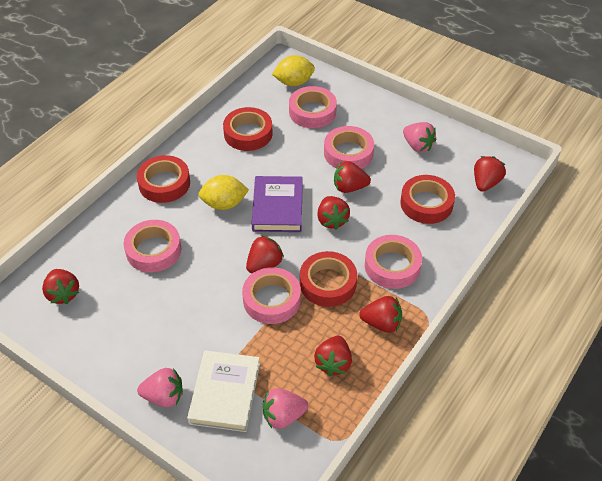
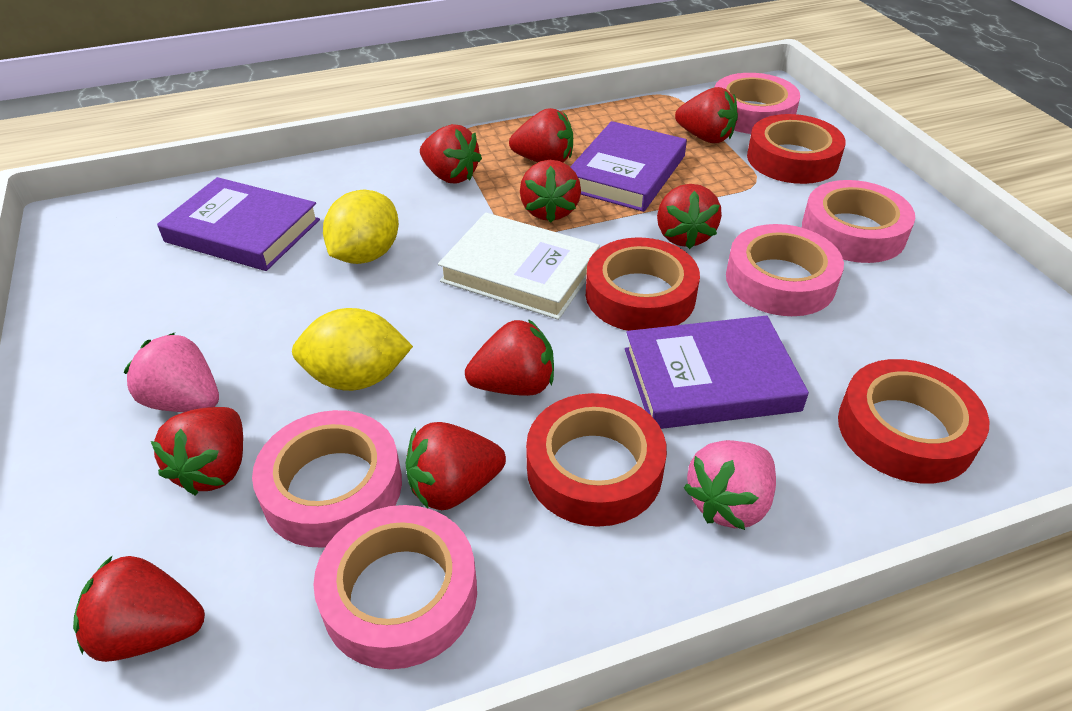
pink strawberry: [137,368,183,407] [263,388,308,429] [403,122,436,152] = 3 -> [124,333,219,412] [683,440,776,530] = 2
purple book: [252,176,303,232] = 1 -> [157,177,320,271] [570,121,687,212] [625,316,809,429] = 3
red strawberry: [42,269,79,304] [246,235,284,273] [314,336,352,376] [317,196,350,230] [334,161,371,193] [359,296,402,333] [474,156,506,192] = 7 -> [73,556,205,662] [151,407,243,495] [406,422,506,510] [420,124,482,184] [465,319,554,396] [509,108,573,163] [520,160,581,223] [657,184,722,249] [675,87,738,143] = 9

